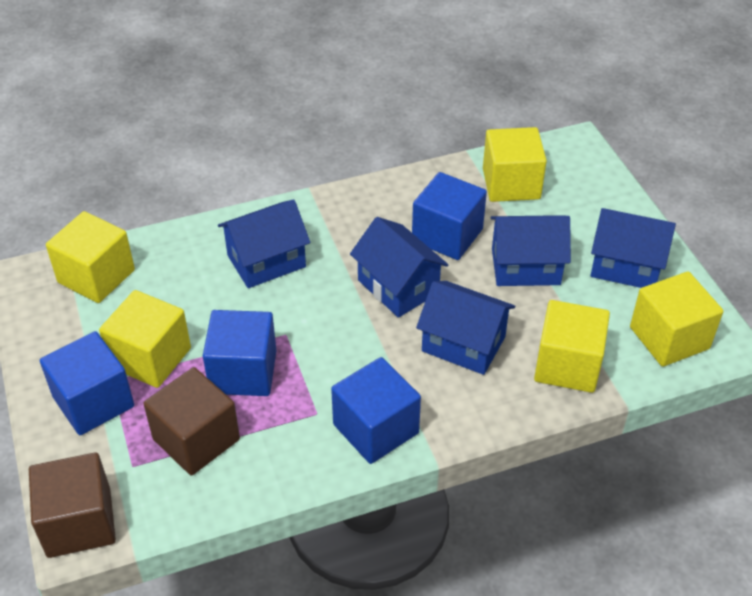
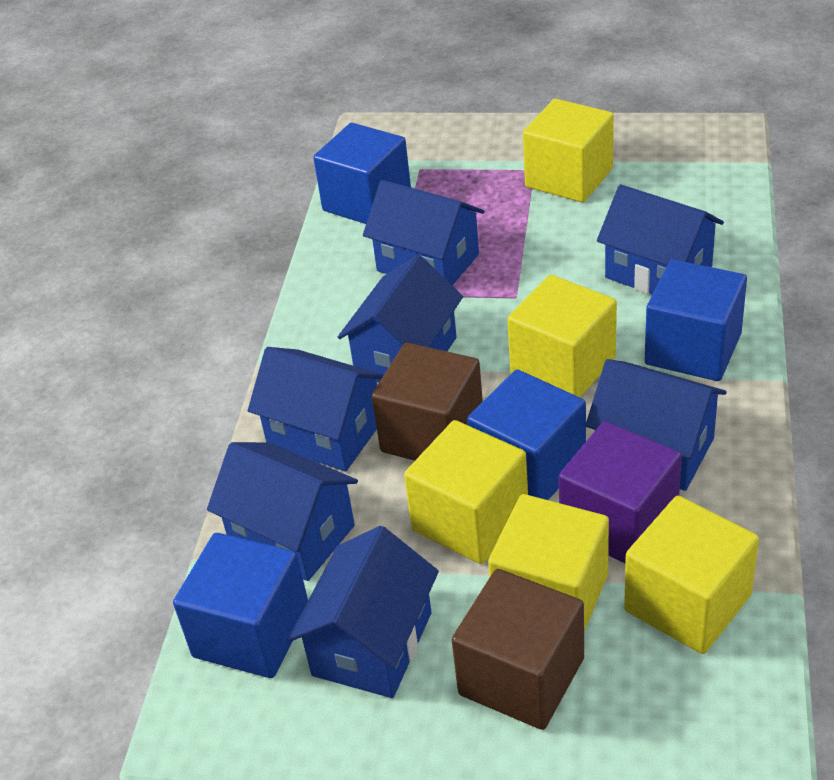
blue house: [218,199,310,288] [350,217,449,318] [416,281,515,375] [491,215,571,286] [590,208,676,288] = 5 -> [207,442,358,581] [248,347,384,471] [288,526,439,698] [338,254,463,383] [363,180,484,286] [585,359,727,491] [597,185,724,294] = 7
purple cube: none = 0 -> [558,421,682,563] = 1

